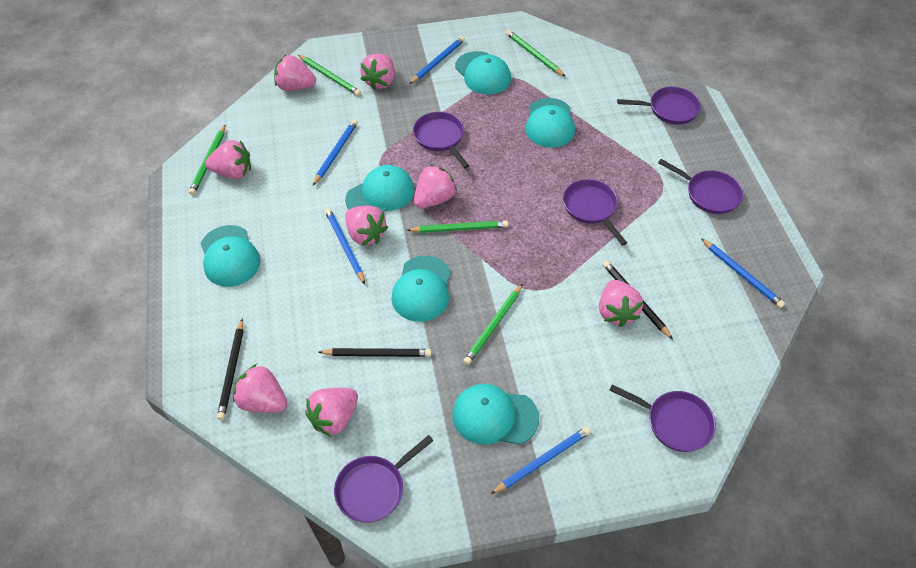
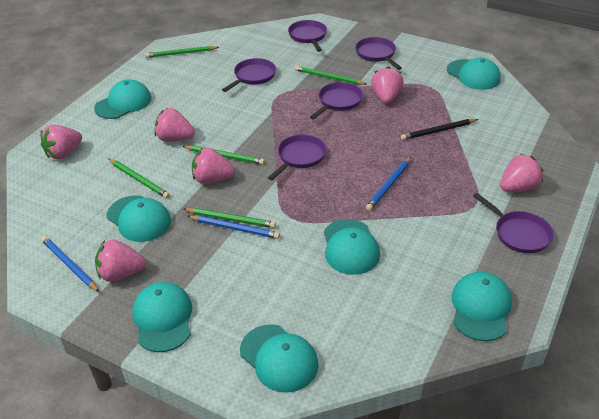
black pencil: [217,318,243,420] [319,348,431,357] [603,260,673,339] = 3 -> [401,119,478,140] = 1
blue pencil: [313,119,358,186] [325,208,365,284] [409,36,465,84] [491,426,591,494] [701,238,785,308] = 5 -> [41,236,99,292] [187,215,280,239] [366,157,411,211] = 3
pink strawberry: [205,140,251,179] [233,364,287,413] [274,55,316,91] [305,388,358,437] [345,205,388,246] [360,54,395,90] [414,164,457,208] [599,280,643,327] = 8 -> [40,125,82,159] [95,240,146,282] [155,108,195,142] [192,148,235,184] [371,66,403,104] [500,154,543,192] = 6
turquoise cap: [201,225,261,287] [345,165,414,212] [391,256,451,322] [453,384,539,445] [455,51,511,94] [525,98,575,148] = 6 -> [94,79,151,119] [107,195,171,242] [132,282,192,352] [240,324,318,393] [324,219,380,275] [447,58,501,90] [452,272,512,341] = 7

